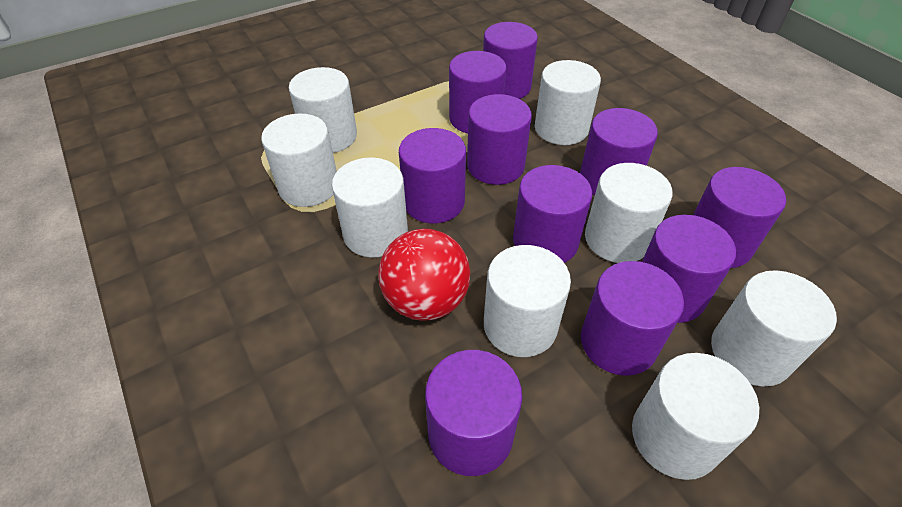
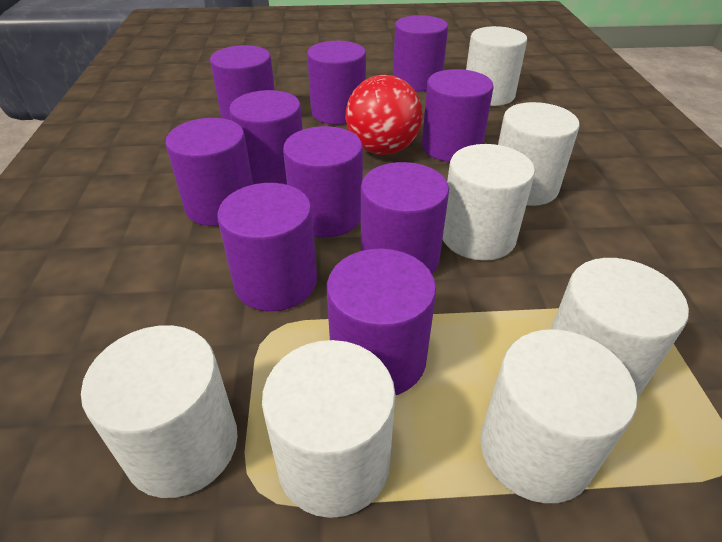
white cylinder: [261,114,337,207] [289,67,357,153] [332,157,408,257] [484,245,571,357] [535,60,601,145] [585,163,673,263] [632,353,759,480] [711,270,837,387] = 8 -> [81,325,238,498] [262,340,395,518] [443,144,535,261] [466,26,527,106] [480,330,637,503] [498,102,580,206] [551,258,689,398] = 7

